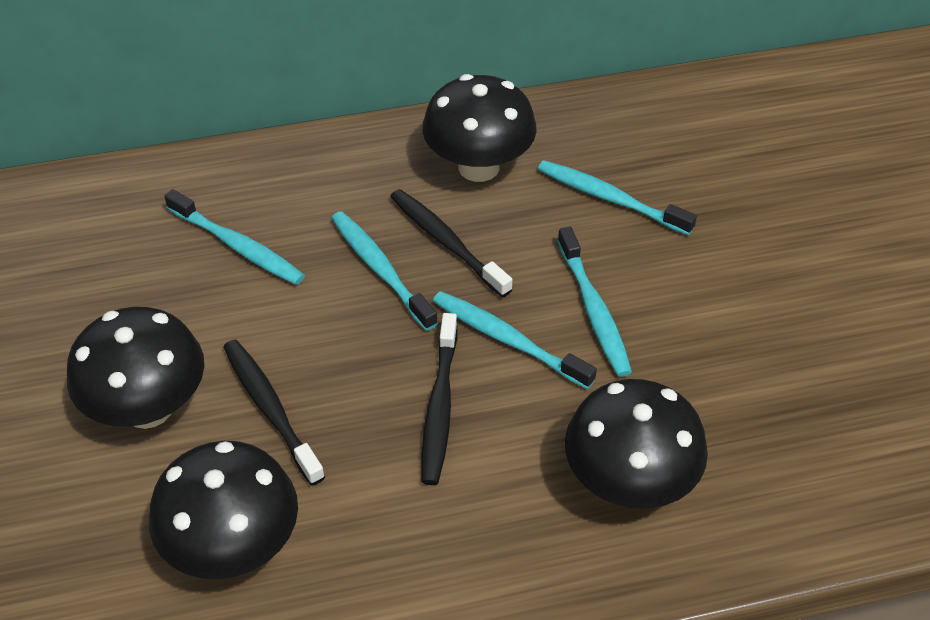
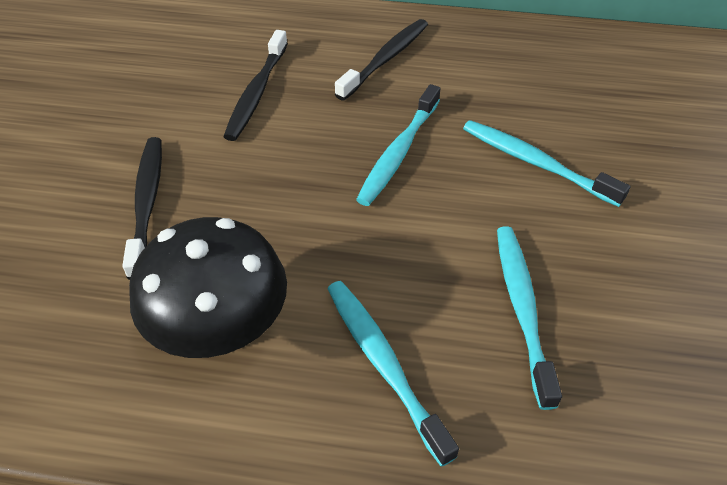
black mushroom: [67,307,204,429] [149,441,298,579] [422,74,536,182] [565,379,708,509] = 4 -> [129,217,287,358] = 1
turquoise toothbrush: [164,189,305,285] [331,211,438,331] [433,291,597,389] [538,160,697,236] [557,227,632,377] = 5 -> [327,281,459,467] [356,84,440,206] [463,120,631,207] [497,226,562,410] = 4

